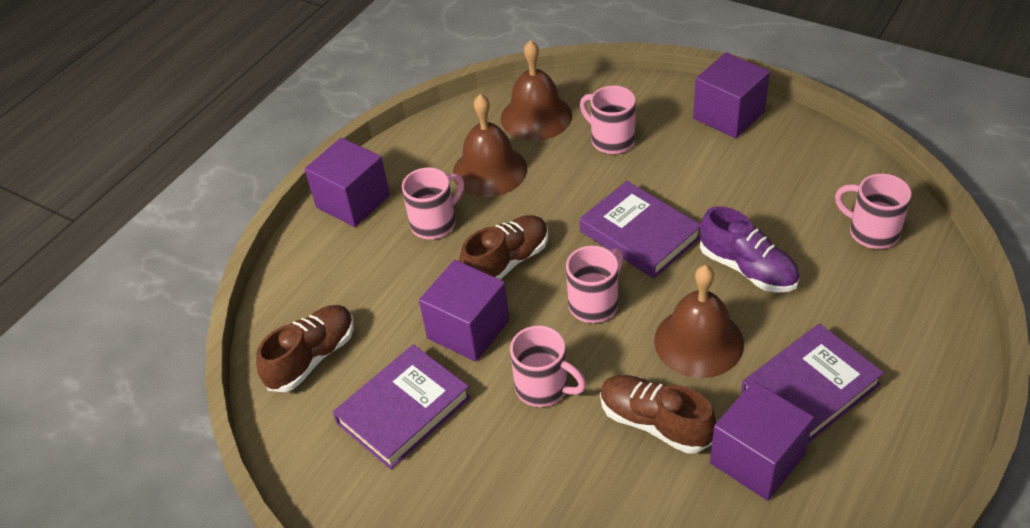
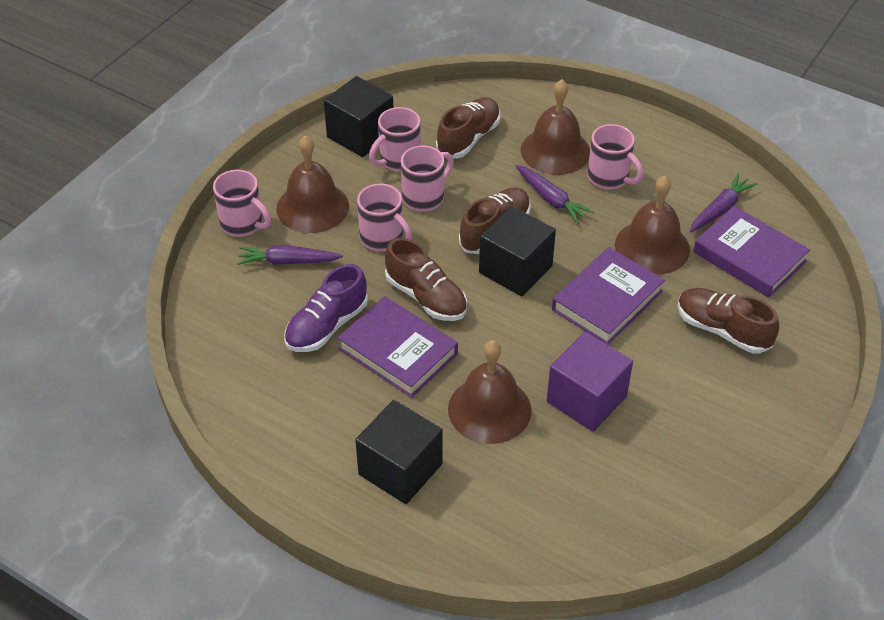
black cube: none = 0 -> [324,76,393,157] [355,400,443,504] [479,206,556,297] = 3
brown bell: [453,94,527,197] [501,40,572,141] [654,265,744,378] = 3 -> [276,135,349,233] [448,340,532,444] [521,79,590,175] [615,176,690,275] = 4
brown shoe: [256,305,354,392] [459,215,548,280] [600,375,717,454] = 3 -> [385,238,467,321] [436,97,501,159] [459,188,531,254] [678,288,779,354] = 4
purple carrot: none = 0 -> [237,245,343,265] [515,165,594,224] [690,173,757,232] = 3
purple cube: [305,138,390,227] [419,260,510,362] [693,52,770,138] [710,381,814,501] = 4 -> [547,332,633,432] = 1

